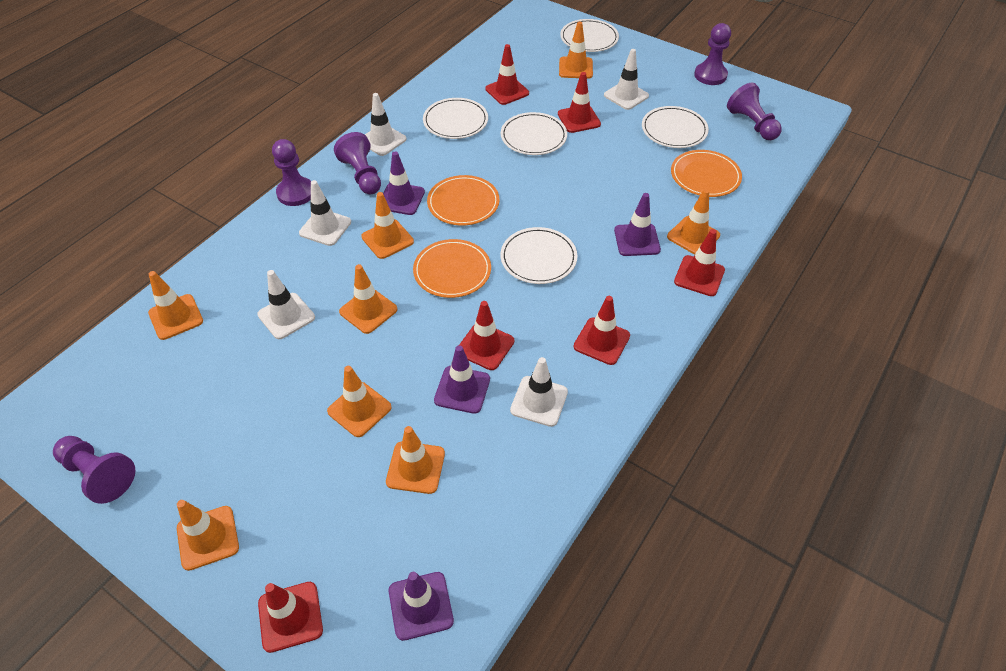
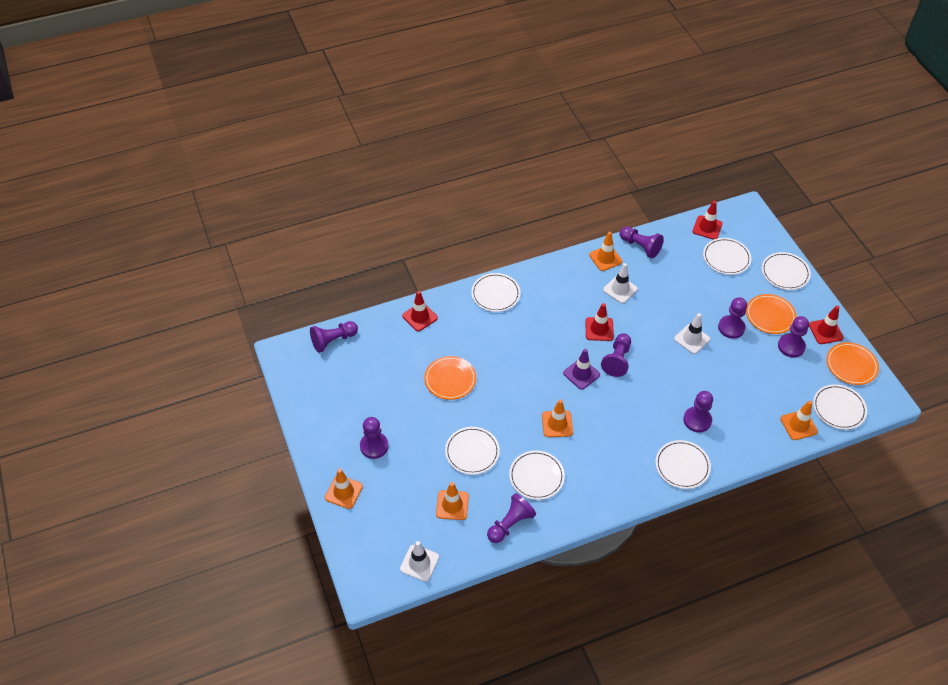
orange traffic cone: [148,271,203,340] [177,500,239,571] [327,366,392,437] [339,264,397,334] [361,192,414,259] [386,426,445,494] [559,21,593,79] [667,189,720,255] = 8 -> [325,469,363,509] [436,482,469,520] [542,399,573,437] [589,232,622,271] [780,401,818,440] = 5
purple pawn: [53,436,136,504] [272,139,311,206] [334,132,381,194] [694,23,731,85] [727,83,782,140] = 5 -> [310,321,358,353] [360,417,389,459] [487,493,536,543] [601,333,631,377] [620,226,664,258] [683,391,713,433] [718,297,747,339] [778,316,809,358] = 8
purple traffic cone: [383,152,425,215] [389,572,454,641] [434,345,490,414] [614,193,661,256] = 4 -> [563,349,600,390] = 1
red traffic cone: [258,582,323,653] [459,301,514,370] [485,44,529,105] [558,72,601,133] [574,296,630,365] [674,229,725,296] = 6 -> [402,291,438,331] [585,303,614,341] [693,201,723,240] [809,306,844,344] = 4
white plate: [423,98,488,139] [500,227,578,284] [501,112,567,155] [560,19,619,52] [642,106,709,148] = 5 -> [445,427,500,475] [471,273,520,312] [509,450,565,500] [655,440,711,489] [703,238,751,275] [762,252,811,290] [813,384,867,430] = 7
white traffic cone: [257,270,315,339] [299,180,351,246] [365,93,406,156] [510,357,568,427] [604,49,649,110] = 5 -> [400,541,439,582] [603,263,638,304] [674,313,710,354] = 3

